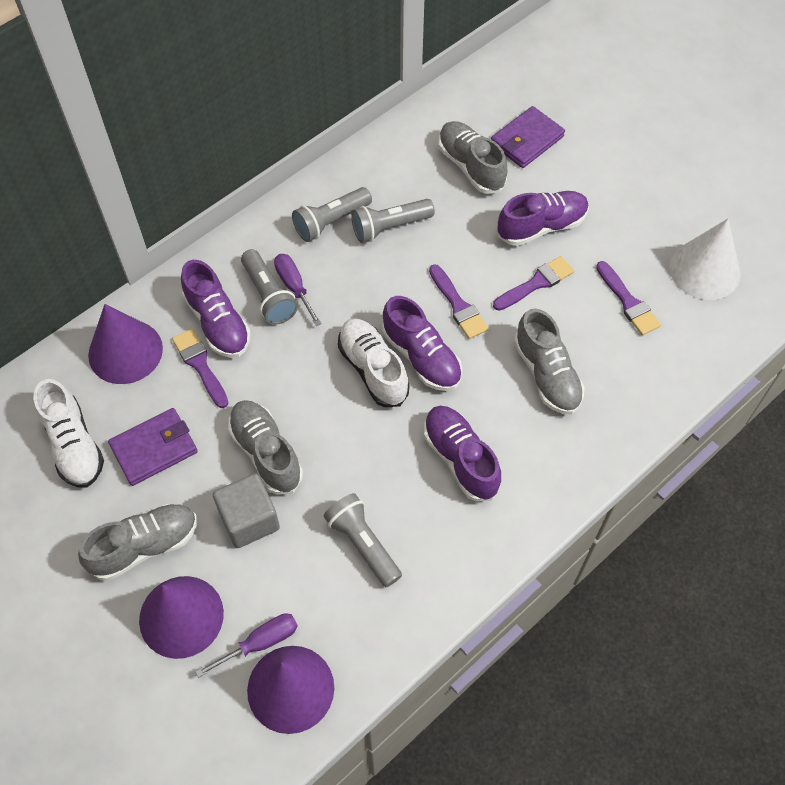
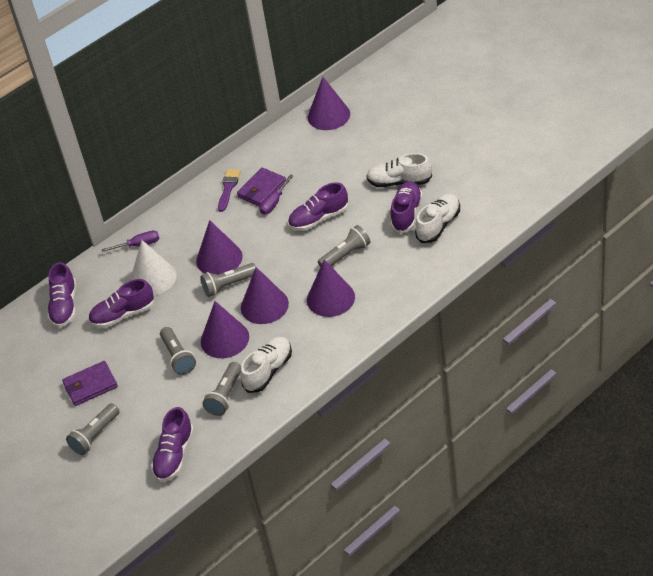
grey cube: [213,473,280,548] = 1 -> none = 0
grey flashlight: [241,249,298,325] [292,187,372,242] [324,493,402,587] [351,199,435,243] = 4 -> [66,403,120,455] [160,327,196,375] [200,263,256,297] [203,362,241,416] [318,225,371,267] = 5
grey shoe: [78,504,197,581] [228,400,303,495] [438,121,507,194] [514,308,585,414] = 4 -> none = 0
purple brush: [172,328,228,408] [429,264,488,339] [493,256,574,311] [596,261,661,335] = 4 -> [218,169,240,212] = 1
purple cone: [88,304,163,384] [139,576,224,659] [247,646,334,734] = 3 -> [196,220,243,275] [201,301,249,358] [241,267,289,324] [307,259,355,317] [308,77,350,130] = 5
purple shoe: [181,260,251,358] [382,296,462,391] [424,406,501,501] [498,191,589,246] = 4 -> [47,262,76,328] [88,279,155,328] [151,407,194,482] [288,182,348,231] [390,181,423,233] = 5
white shoe: [34,379,104,488] [338,318,409,407] = 2 -> [241,337,292,393] [366,153,432,187] [415,194,460,243] = 3

